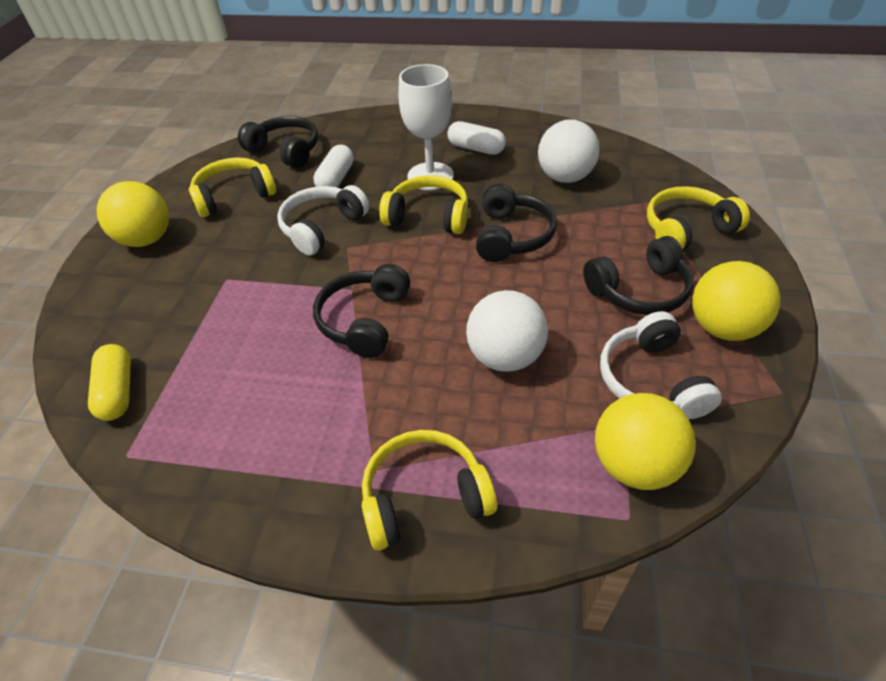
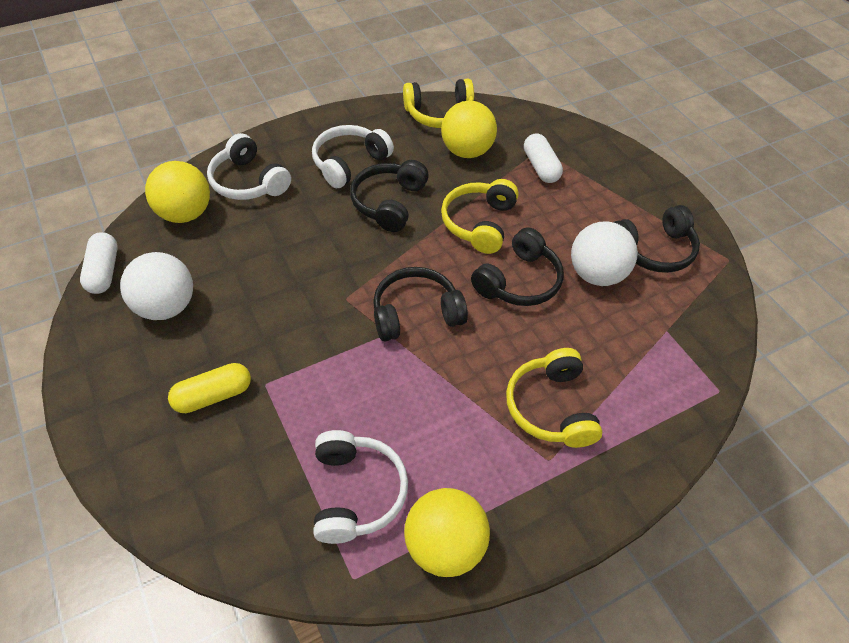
white goblet: [398,64,454,190] = 1 -> none = 0
white headphones: [277,185,369,256] [600,311,722,419] = 2 -> [207,133,291,200] [312,125,394,189] [313,430,408,544] = 3
yellow headphones: [189,157,276,217] [362,430,497,550] [379,175,468,234] [647,186,750,251] = 4 -> [403,78,474,128] [441,179,519,254] [506,348,602,448] = 3

